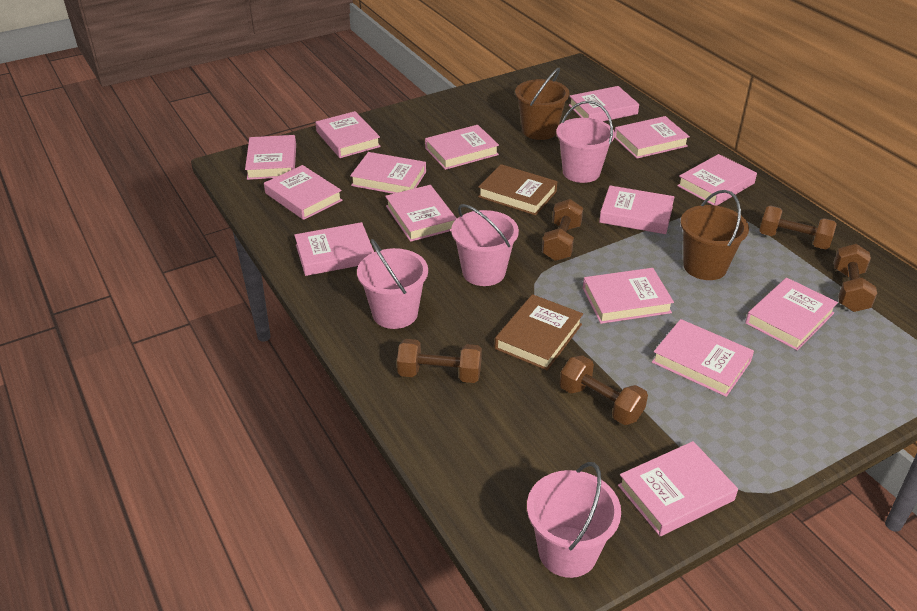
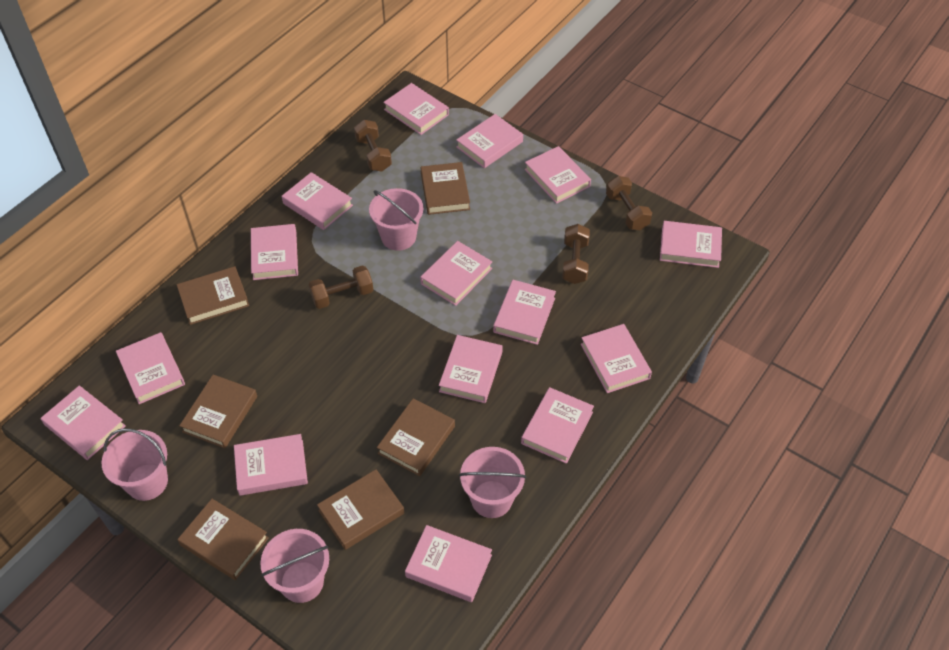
brown book: [478,164,558,215] [495,294,583,370] = 2 -> [177,266,249,325] [177,499,269,580] [179,375,257,448] [317,469,404,550] [377,398,455,476] [421,162,470,215] = 6
brown bucket: [515,68,570,140] [680,190,749,280] = 2 -> none = 0
brown dumbbell: [397,339,482,383] [542,199,583,261] [560,355,648,425] [759,205,837,250] [834,244,877,312] = 5 -> [308,265,373,309] [354,120,392,171] [562,224,590,284] [606,176,652,230] = 4

